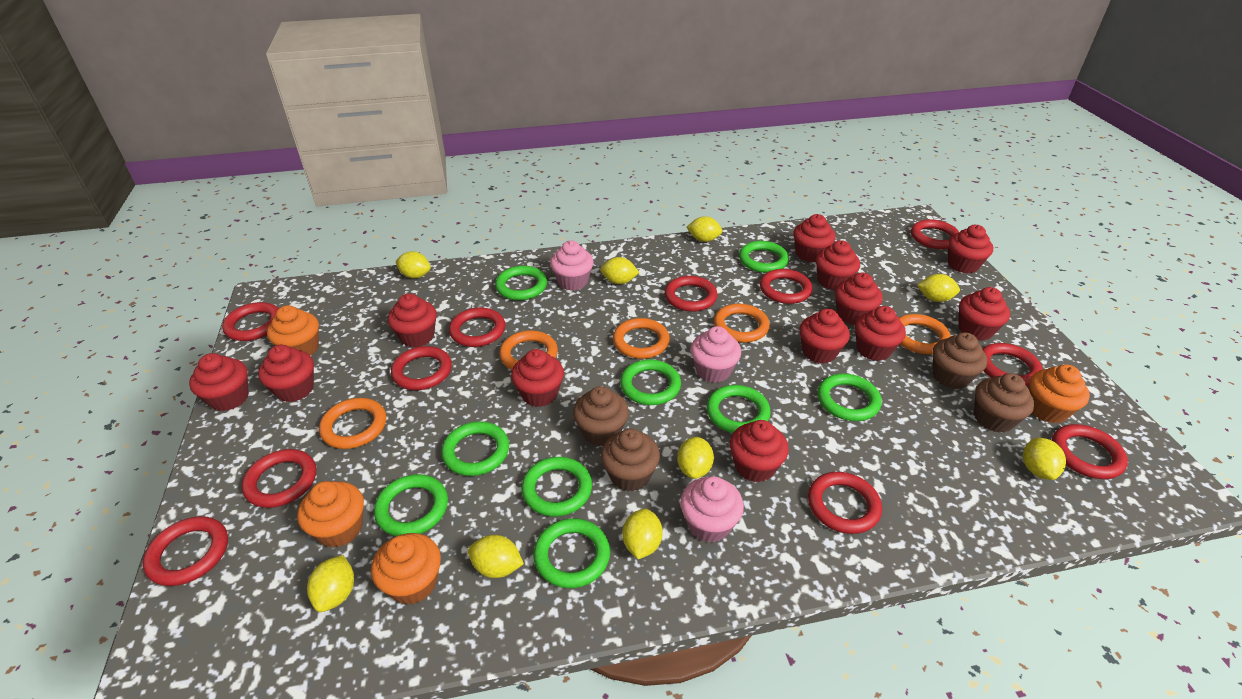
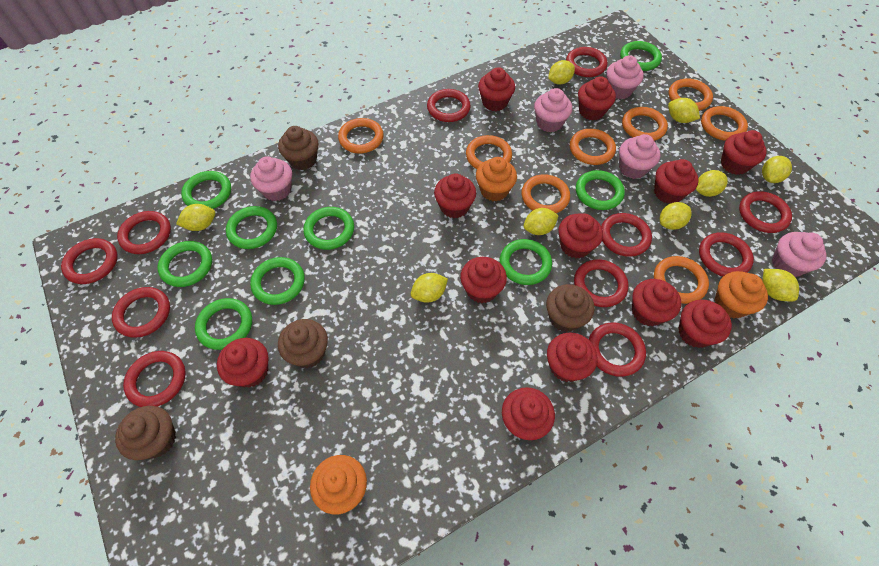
orange cupcake: [267,305,319,356] [297,481,364,548] [371,533,441,605] [1029,364,1090,423] = 4 -> [310,455,367,514] [476,157,517,202] [714,271,768,318] = 3
orange ring: [319,398,386,449] [499,330,558,370] [613,318,670,359] [714,304,770,343] [899,314,951,354] = 5 -> [338,118,384,153] [466,135,512,169] [522,174,570,213] [570,129,616,165] [622,107,668,141] [654,256,709,304] [668,78,713,111] [701,106,748,141] = 8
pink cupcake: [550,240,594,291] [680,476,744,542] [690,326,741,383] = 3 -> [250,156,292,201] [534,88,572,132] [607,55,644,99] [619,134,660,179] [772,232,827,277] = 5

